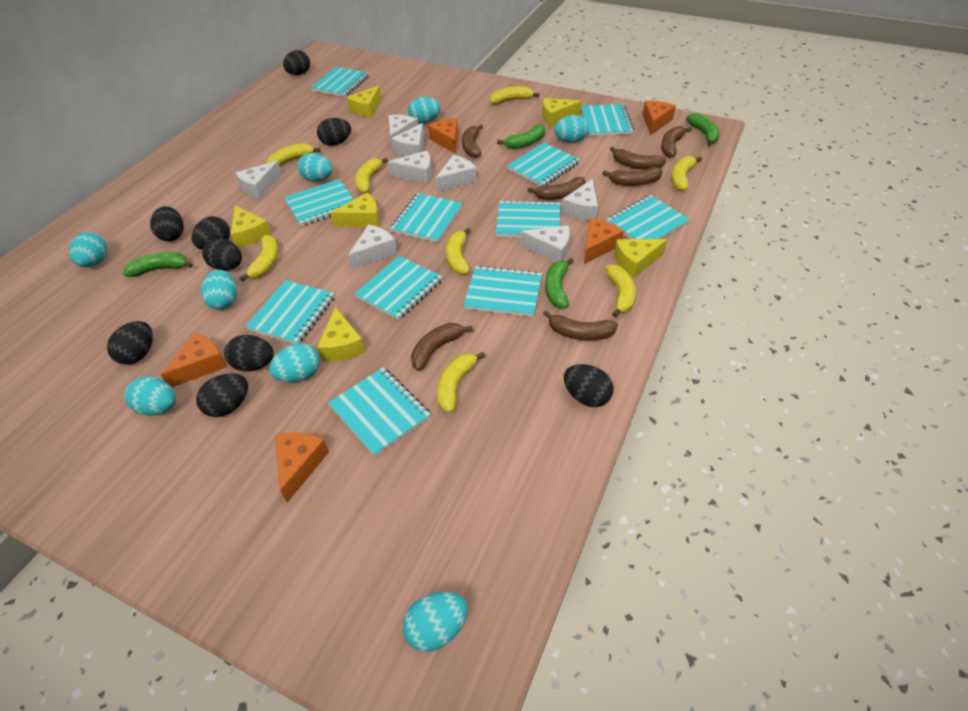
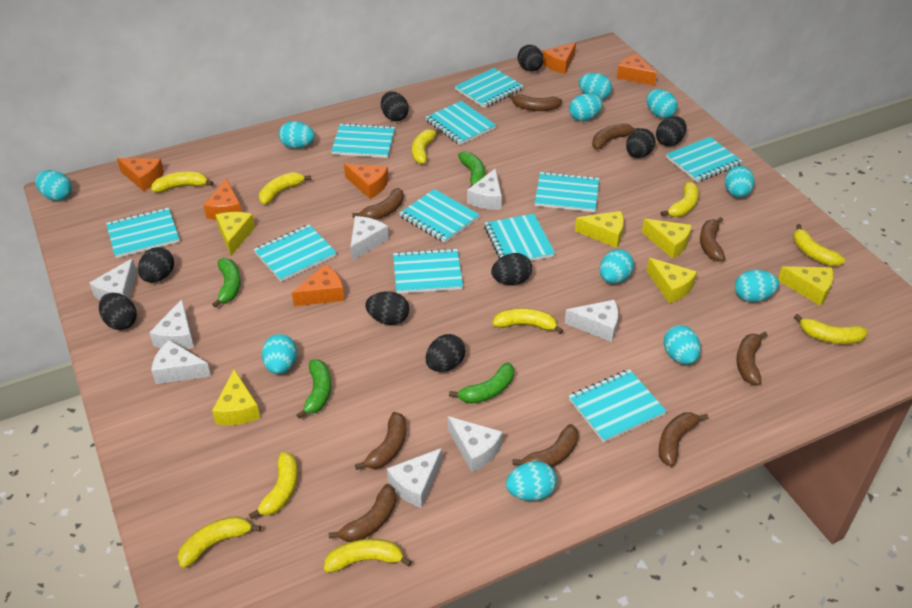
brown banana: [411,323,473,371] [462,125,483,158] [527,177,586,200] [543,310,618,340] [602,167,662,186] [610,146,666,170] [661,126,692,158] = 7 -> [329,484,396,542] [352,188,404,220] [355,412,406,470] [508,93,562,111] [513,424,579,467] [592,123,640,150] [659,412,708,467] [700,217,725,261] [736,332,767,385] = 9
orange cheese: [161,333,227,387] [275,433,329,502] [428,118,458,154] [584,218,624,264] [643,101,676,135] = 5 -> [117,158,164,191] [204,178,242,220] [292,265,344,306] [344,164,389,199] [542,42,576,74] [617,54,657,86] = 6
turquoise egg: [69,232,107,267] [125,376,176,415] [201,270,237,310] [269,343,320,382] [298,153,332,182] [403,592,468,652] [408,97,440,124] [554,115,588,143] = 8 -> [35,170,72,201] [262,334,297,374] [279,121,315,149] [506,461,557,501] [569,93,603,121] [579,73,612,100] [600,249,634,284] [647,89,678,118] [663,325,701,365] [724,166,755,198] [735,270,779,302] = 11
yellow banana: [240,235,278,281] [266,143,320,166] [355,158,388,193] [437,352,485,412] [446,228,471,275] [490,86,540,104] [605,264,636,317] [671,156,702,191] = 8 -> [151,172,213,193] [178,516,261,568] [249,452,298,519] [259,172,311,205] [324,539,412,573] [412,128,442,164] [492,308,563,334] [661,182,699,217] [793,224,845,266] [794,314,868,344] = 10

